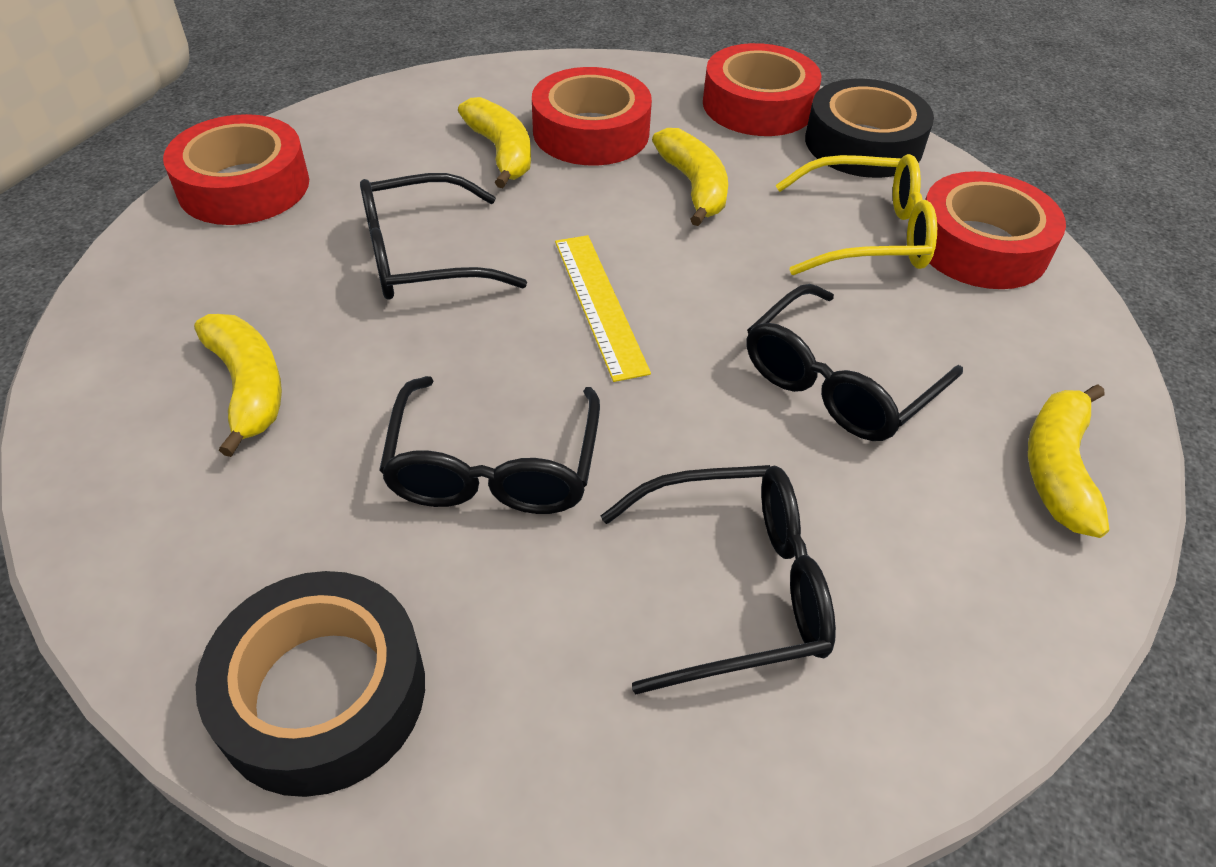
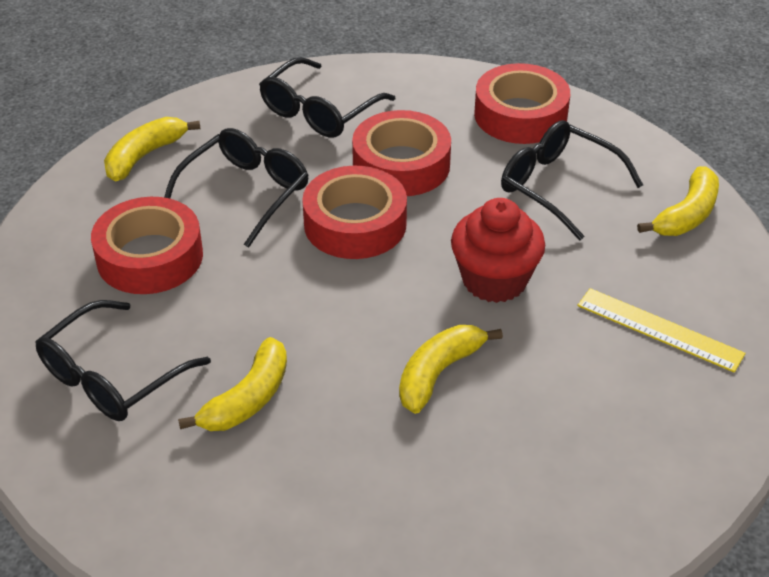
black tape: [196,571,425,797] [805,79,934,178] = 2 -> none = 0
red cupcake: none = 0 -> [451,198,545,303] = 1
yellow glasses: [775,154,937,275] = 1 -> none = 0

